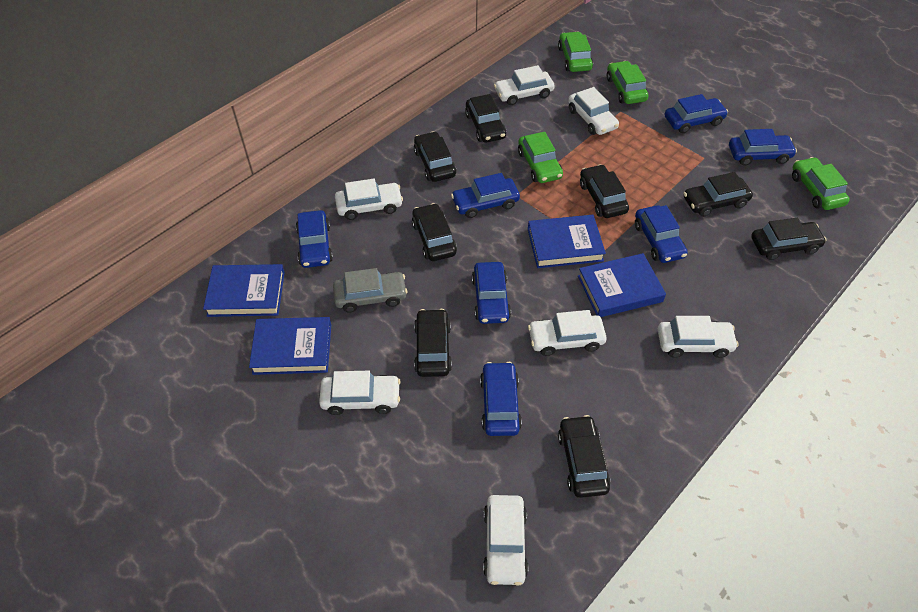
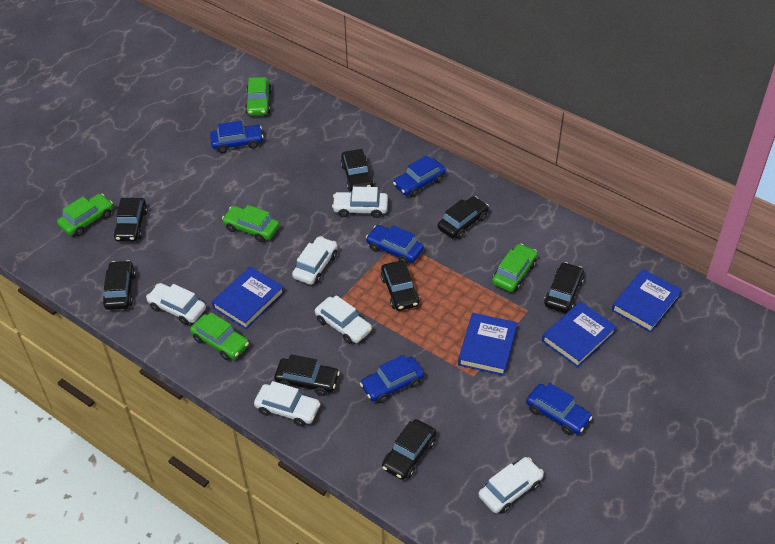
blue car: [296,210,333,268] [451,173,520,218] [472,262,511,324] [480,362,522,436] [635,205,688,263] [665,94,728,133] [729,129,797,166] = 7 -> [210,121,264,153] [360,355,424,403] [366,225,424,264] [393,155,446,197] [526,383,592,435] = 5
green car: [518,132,563,183] [558,32,593,72] [607,61,648,104] [792,157,850,210] = 4 -> [57,194,113,236] [190,312,249,360] [222,205,279,242] [245,77,272,115] [492,244,538,292] = 5
grey car: [333,268,407,313] = 1 -> none = 0
white car: [319,371,401,415] [335,179,403,220] [483,495,528,586] [494,65,555,105] [528,310,607,356] [568,87,619,135] [658,316,739,358] = 7 -> [146,283,206,325] [254,381,321,427] [292,236,337,285] [315,295,372,344] [332,187,388,218] [478,457,544,514] = 6

